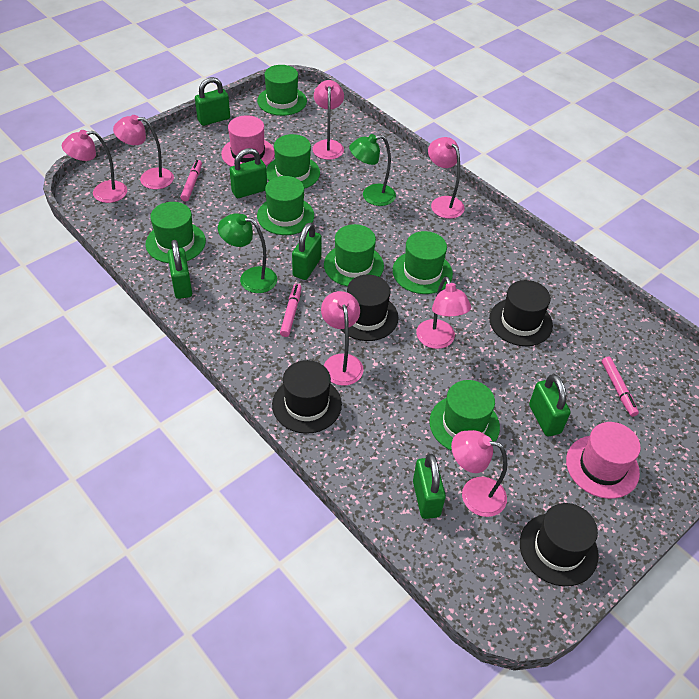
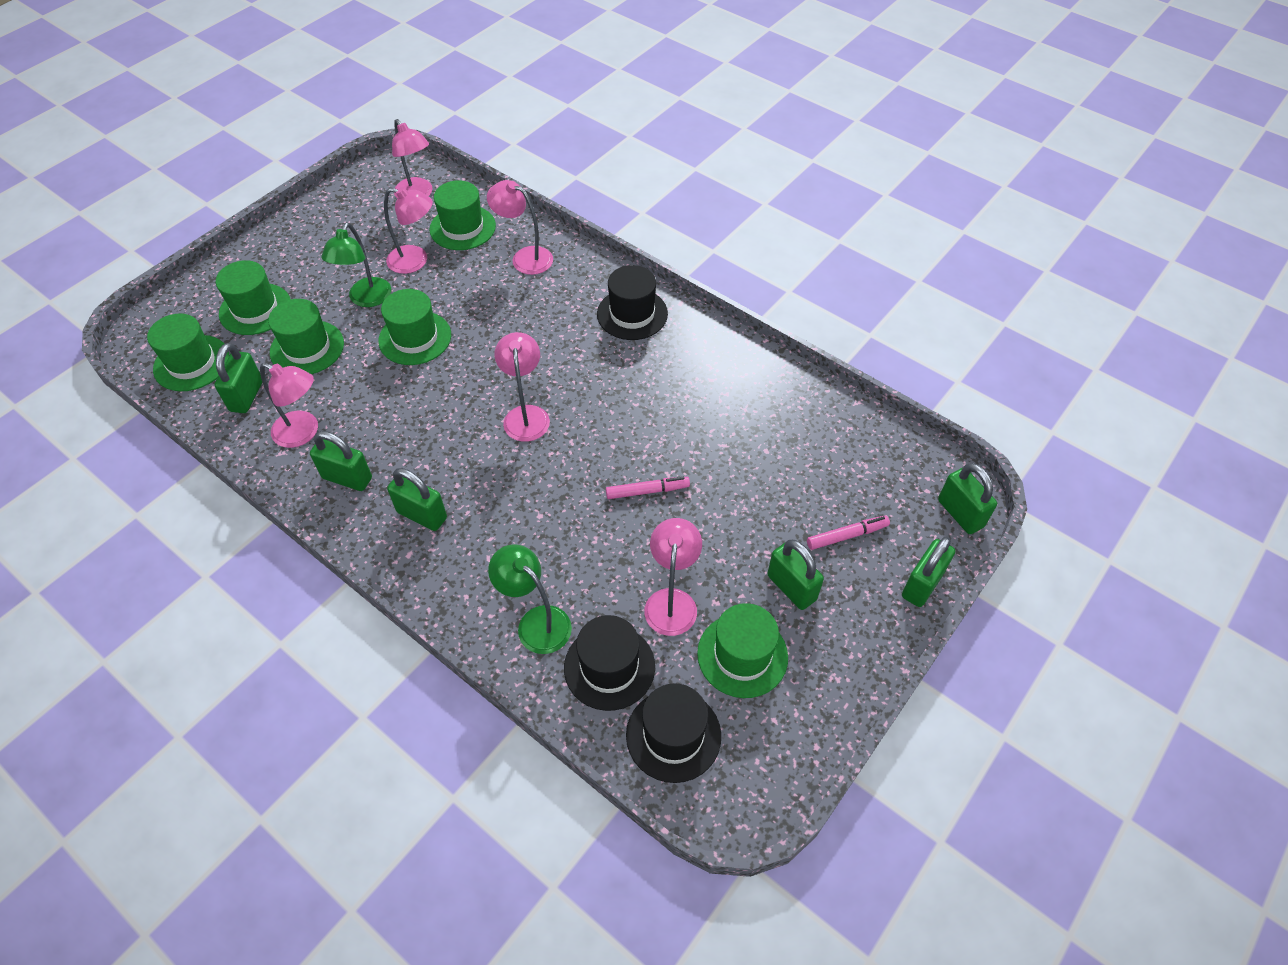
black hat: [272,360,342,434] [340,275,399,341] [489,280,553,346] [520,503,599,586] = 4 -> [564,615,655,711] [597,265,668,340] [626,683,721,783] = 3
green hat: [146,202,206,263] [257,65,307,116] [257,176,314,235] [266,134,320,189] [324,224,384,287] [392,231,453,294] [429,380,500,451] = 7 -> [147,313,229,391] [216,260,291,335] [268,299,344,374] [378,289,451,365] [429,180,496,250] [697,603,788,698] = 6
pink hat: [221,115,275,167] [566,422,641,499] = 2 -> none = 0
pink lamp: [62,130,127,203] [113,115,174,189] [312,80,344,160] [321,291,364,386] [416,276,471,349] [428,137,465,219] [451,430,507,517] = 7 -> [260,363,318,448] [384,187,433,274] [392,119,432,199] [487,180,553,275] [494,332,550,442] [644,518,702,636] = 6
pink marker: [180,160,202,202] [280,284,302,337] [602,357,639,417] = 3 -> [606,477,690,499] [807,516,890,550] = 2

